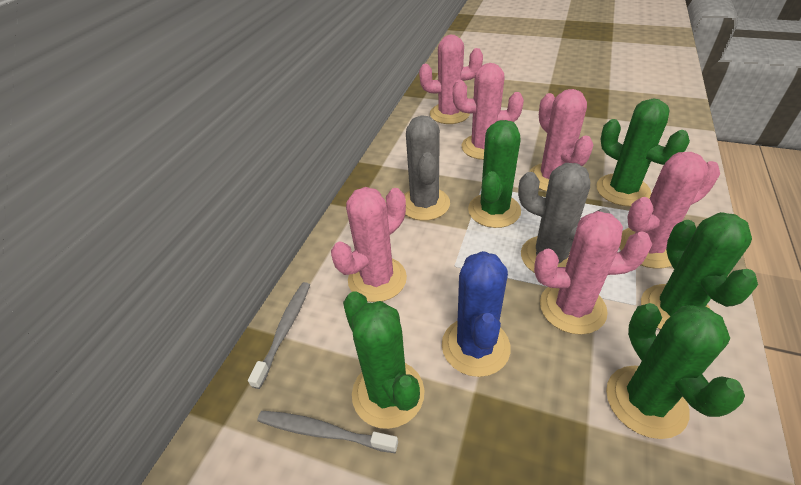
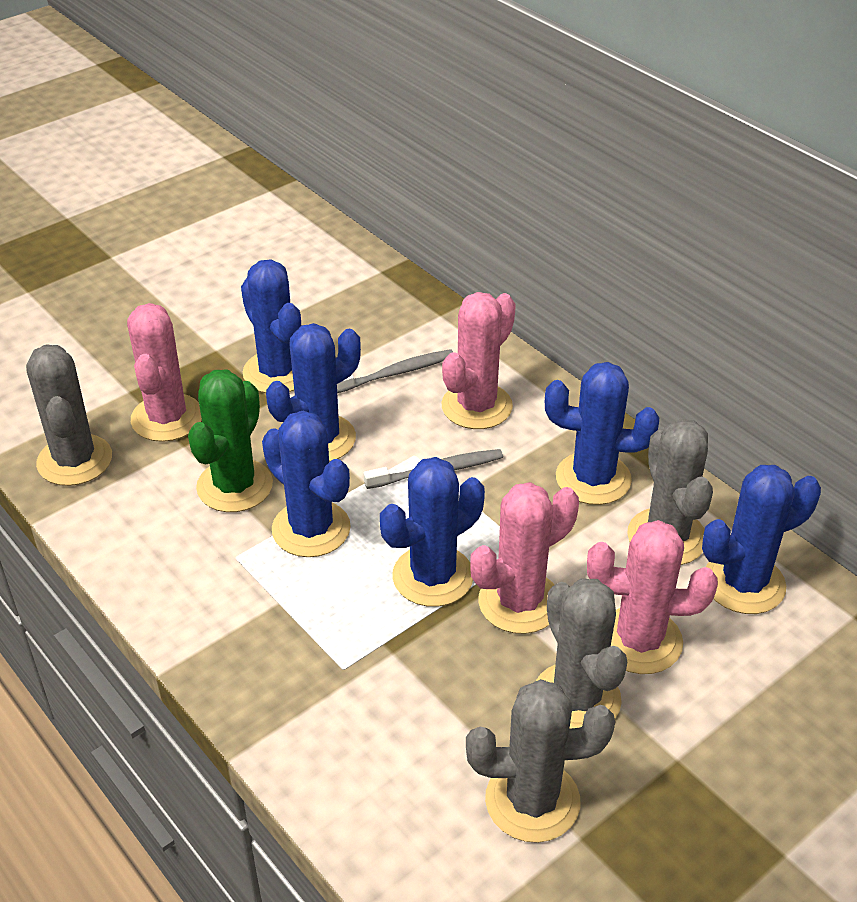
blue cactus: [442,251,511,377] = 1 -> [241,259,301,393] [262,411,351,557] [266,323,361,462] [380,457,485,607] [545,362,659,505] [702,465,821,614] = 6
green cactus: [343,291,424,429] [468,120,521,228] [596,98,690,207] [606,303,745,439] [641,212,758,330] = 5 -> [188,369,273,512] = 1
grey cactus: [404,115,450,221] [518,163,610,273] = 2 -> [26,344,112,486] [466,679,615,843] [536,578,627,729] [627,419,713,565] = 4
pink cactus: [331,187,407,302] [419,35,483,124] [453,63,524,160] [529,89,593,192] [534,211,652,335] [619,152,720,269] = 6 -> [127,303,202,442] [442,292,516,429] [470,482,579,634] [587,520,718,674] = 4

